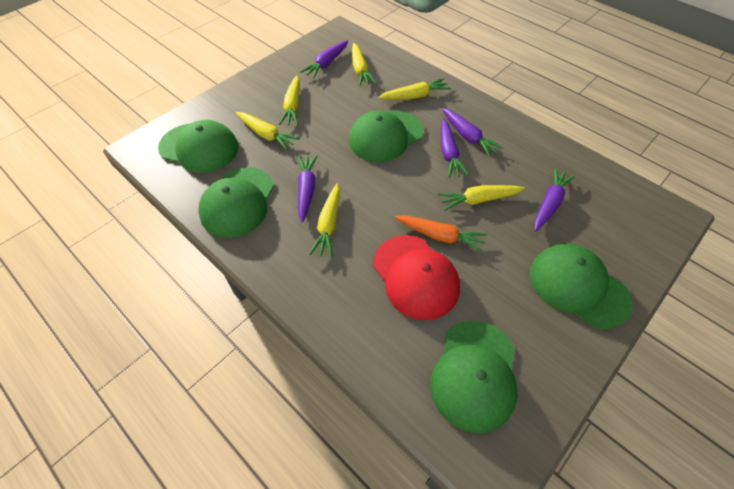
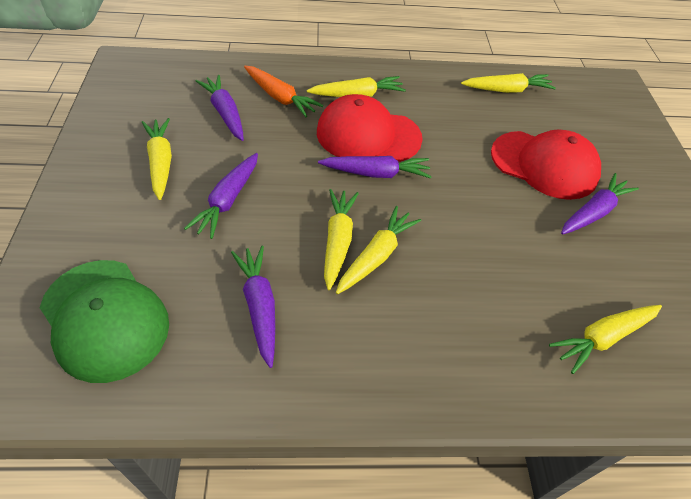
green cap: [158,120,239,173] [198,167,274,238] [349,110,423,162] [430,320,518,433] [530,243,632,329] = 5 -> [40,260,169,383] = 1
red cap: [373,235,460,320] = 1 -> [317,94,423,162] [491,129,601,200] = 2

